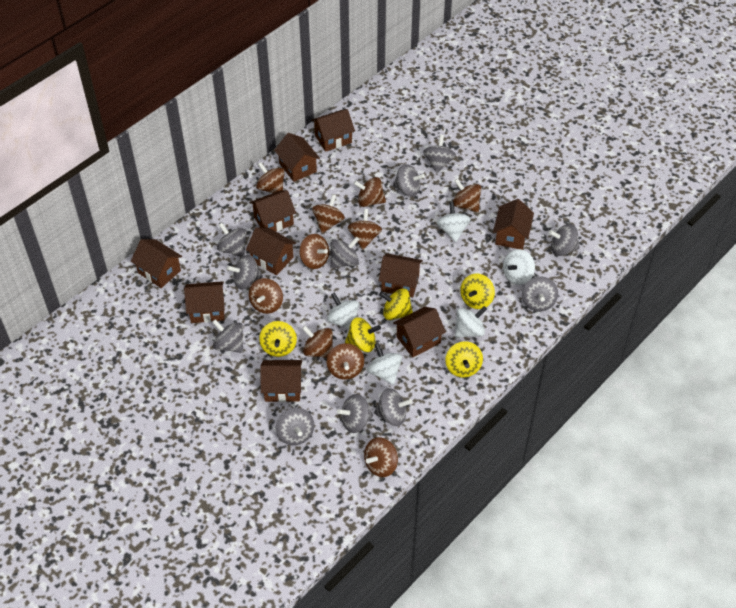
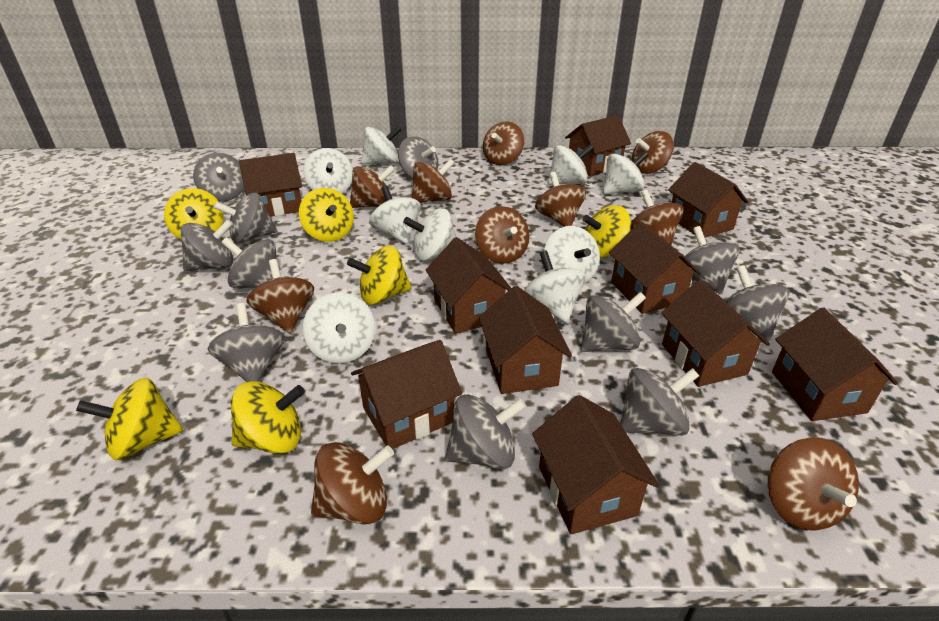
white spinning top: [327,292,359,329] [367,343,402,385] [436,202,471,242] [455,306,487,338] [503,249,535,285] = 5 -> [303,148,353,193] [303,293,375,364] [361,126,401,164] [369,185,421,244] [403,208,456,261] [524,250,586,323] [544,226,600,283] [548,144,594,185] [603,151,649,194] = 9
yellow spinning top: [259,321,297,357] [345,317,381,352] [379,289,413,320] [445,341,483,378] [460,273,495,309] = 5 -> [76,378,184,460] [164,188,224,239] [231,381,305,454] [299,188,354,242] [347,246,412,305] [583,205,631,258] = 6

